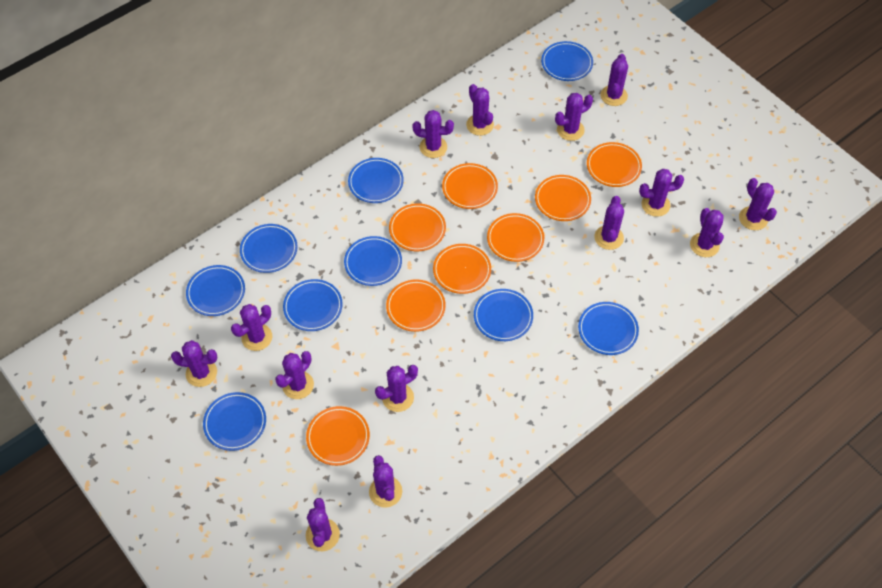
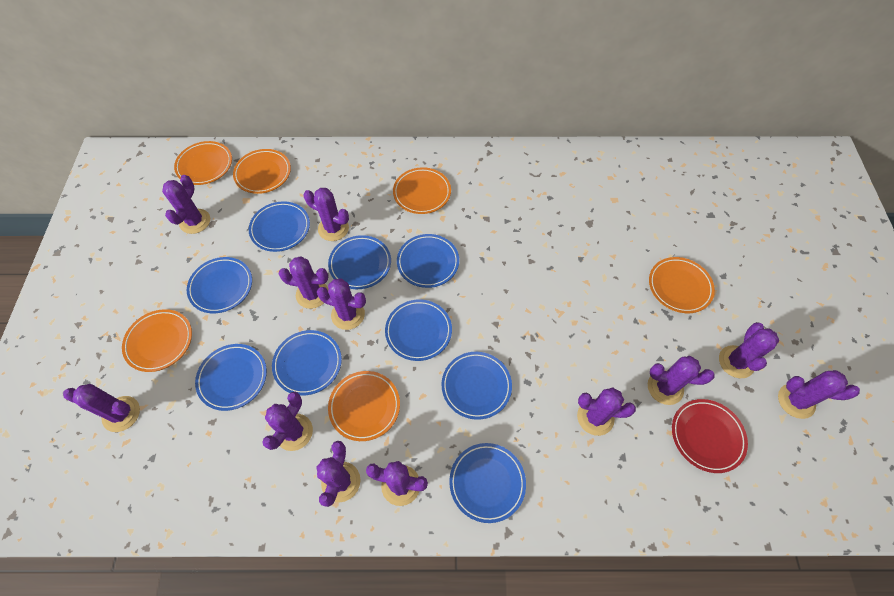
orange plate: [306,406,370,466] [386,279,446,332] [389,203,446,251] [433,244,491,294] [442,163,498,209] [487,213,544,262] [535,175,591,221] [587,142,642,187] = 8 -> [122,309,192,372] [174,141,232,185] [233,149,291,194] [328,371,400,441] [393,167,451,214] [649,257,715,313] = 6
purple cactus: [171,340,217,387] [231,304,272,351] [275,351,314,399] [306,498,340,551] [369,455,402,508] [375,365,418,412] [412,110,454,158] [466,84,494,136] [555,93,593,141] [594,196,624,250] [601,54,628,106] [639,169,684,217] [690,208,724,257] [739,178,777,230] = 14 -> [63,384,140,432] [162,175,210,234] [262,392,313,451] [278,256,328,309] [303,188,349,241] [317,278,366,330] [317,441,361,507] [366,461,428,506] [577,387,636,436] [648,356,715,405] [719,322,779,378] [778,370,860,419] = 12
red plate: none = 0 -> [672,399,748,473] = 1

